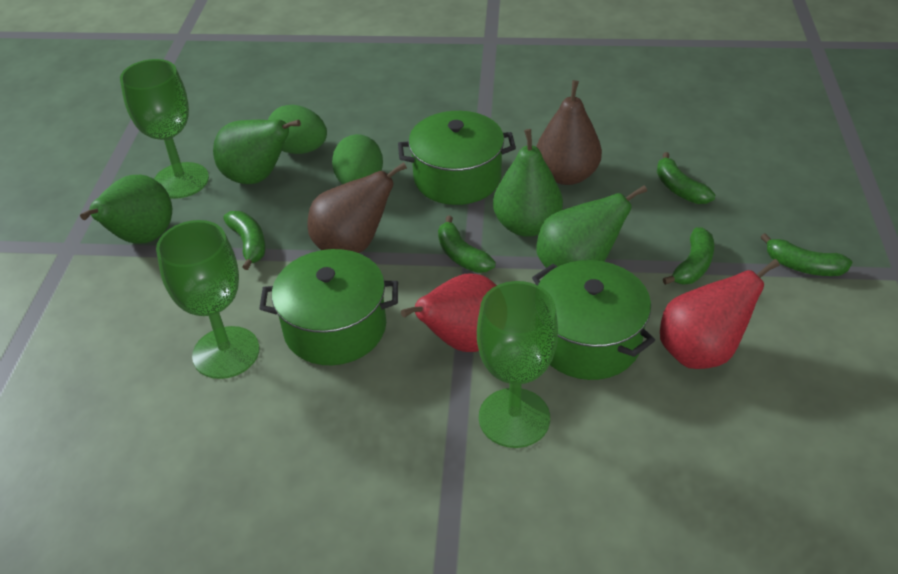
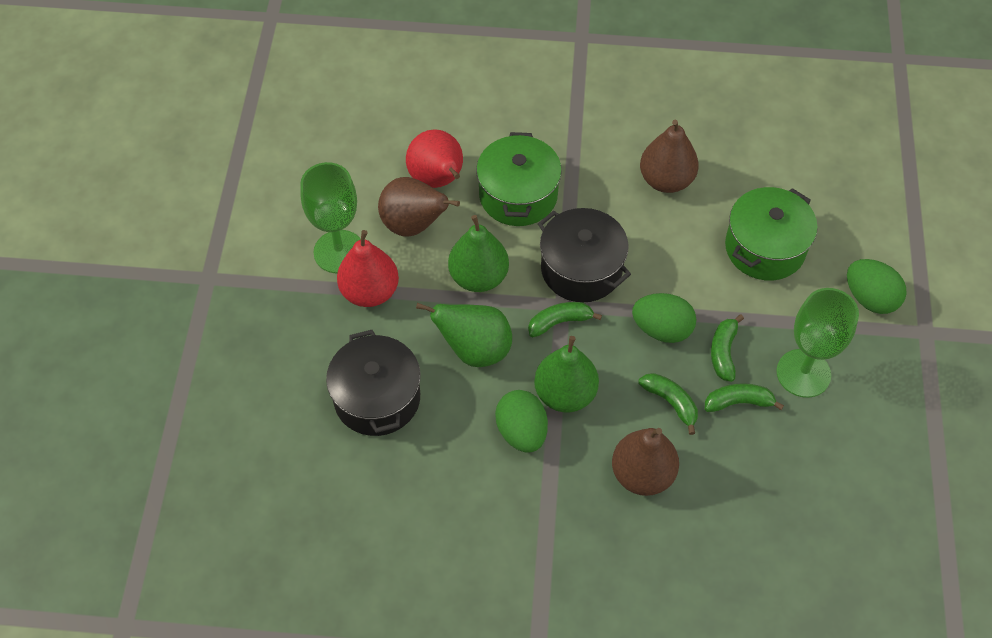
black pot: none = 0 -> [326,330,421,436] [538,208,631,302] = 2
brown pear: [307,162,407,253] [536,80,602,185] = 2 -> [378,177,460,237] [612,428,679,496] [640,120,699,193] = 3
green banana: [223,211,265,270] [438,216,496,273] [657,152,715,204] [663,227,714,285] [761,233,852,276] = 5 -> [528,302,602,337] [638,373,698,435] [705,383,784,412] [711,314,744,382] = 4
green egg: [268,105,327,154] [332,134,383,184] = 2 -> [495,390,548,453] [632,293,696,343] [847,259,907,314] = 3
green goblet: [120,59,209,199] [156,220,259,379] [477,281,558,448] = 3 -> [300,162,361,273] [776,288,859,398] = 2
green pear: [80,175,172,244] [213,119,301,184] [493,129,563,237] [537,185,647,268] = 4 -> [416,303,512,367] [448,215,509,292] [534,336,599,413] = 3
green pot: [259,249,398,365] [398,111,516,205] [532,260,655,380] = 3 -> [476,132,562,226] [725,187,818,281] = 2

